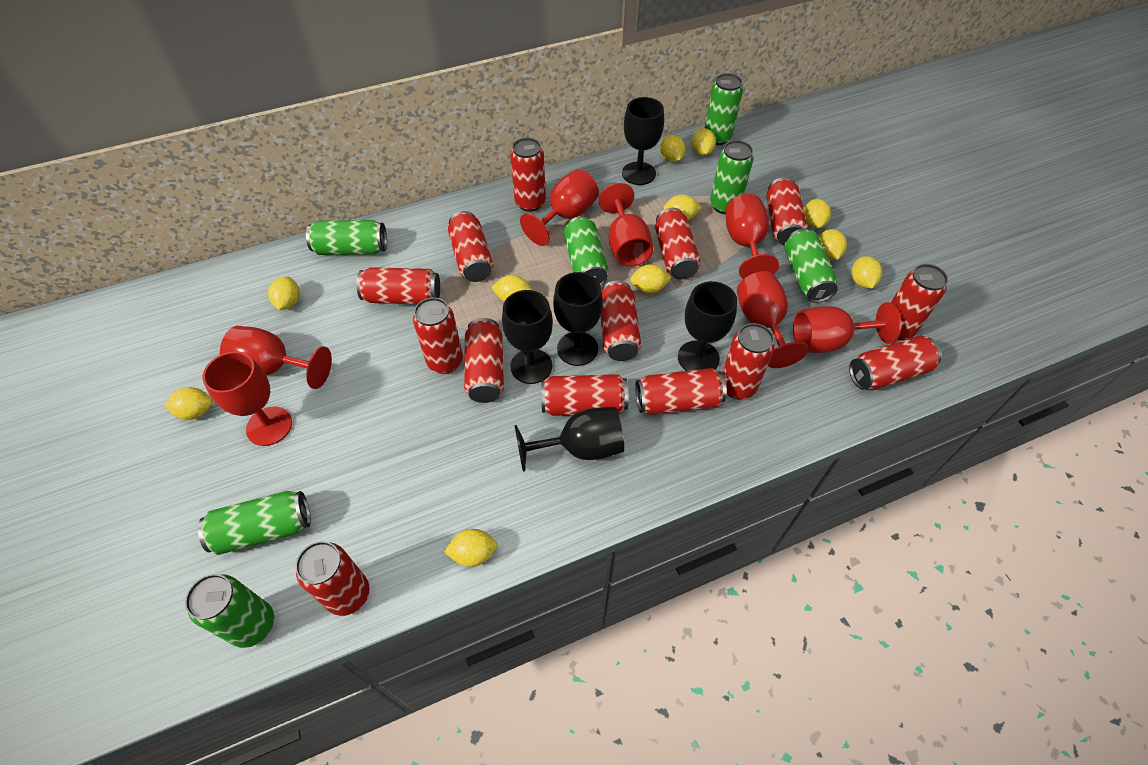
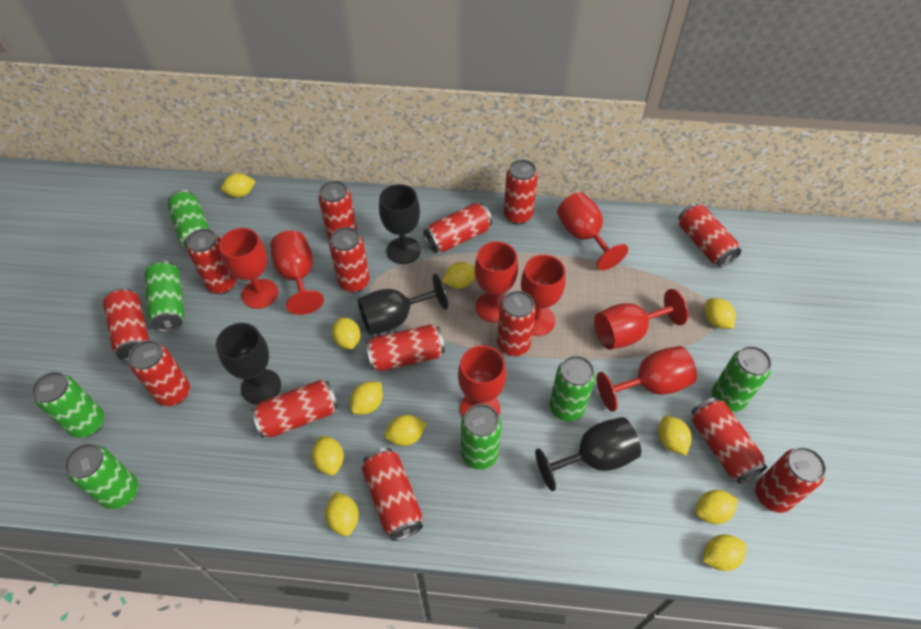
black goblet: [502,290,553,384] [515,407,624,472] [553,272,603,366] [622,97,664,185] [678,281,737,371] = 5 -> [216,323,281,405] [358,274,448,335] [379,184,421,264] [535,417,641,491] = 4
red goblet: [203,351,292,446] [220,326,332,389] [520,169,599,246] [599,183,653,267] [726,194,779,279] [737,271,808,368] [793,302,901,353] = 7 -> [219,228,278,309] [270,231,324,315] [458,345,506,417] [475,242,518,323] [521,255,566,336] [557,192,628,270] [594,289,688,350] [597,346,697,412] = 8

